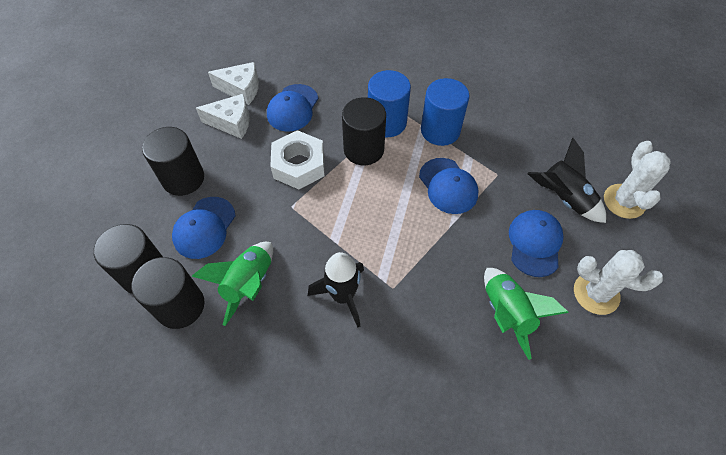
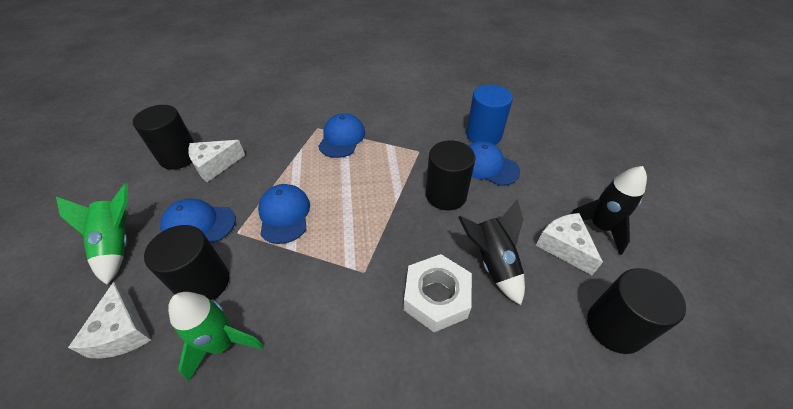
blue cylinder: [368,70,411,137] [421,78,469,146] = 2 -> [466,84,513,145] = 1
white cactus: [574,250,663,315] [604,141,671,219] = 2 -> none = 0
white cheese: [196,94,249,139] [208,62,259,105] = 2 -> [68,282,151,359] [188,140,245,182] [536,213,603,275] = 3

